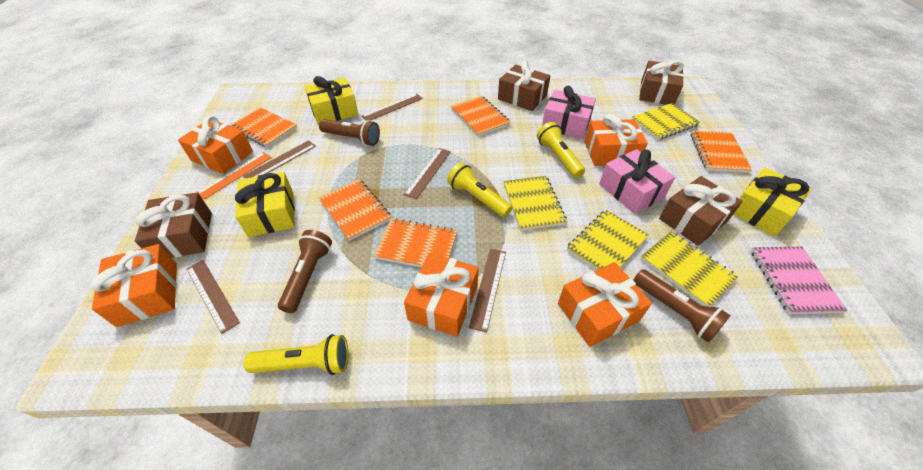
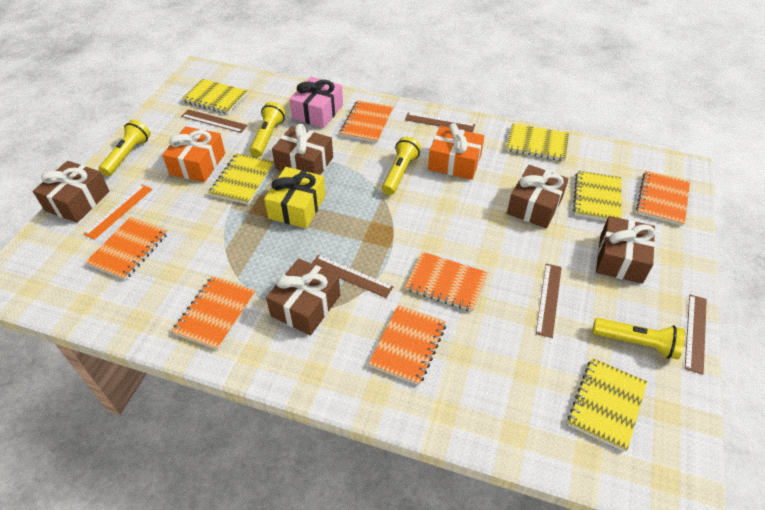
brown flashlight: [278,230,332,313] [319,119,380,146] [633,269,731,343] = 3 -> none = 0
brown gift: [135,192,212,258] [498,61,550,111] [639,60,684,105] [659,176,743,246] = 4 -> [33,161,110,223] [266,258,340,335] [272,124,333,175] [507,165,569,228] [596,216,655,284] = 5
orange gift: [90,244,177,327] [178,116,253,174] [404,253,479,337] [558,262,652,347] [585,114,648,166] = 5 -> [162,126,225,182] [428,123,484,180] = 2
orange notebook: [229,107,297,148] [319,179,391,241] [374,218,457,267] [451,96,511,137] [691,130,752,173] = 5 -> [86,217,168,280] [172,276,256,350] [340,100,393,143] [368,305,446,385] [405,252,488,312] [636,171,690,226] = 6
pink gift: [542,86,596,139] [599,149,675,214] = 2 -> [290,77,343,128] = 1
pink notebook: [751,247,847,314] = 1 -> none = 0
yellow flashlight: [244,334,348,375] [447,162,513,217] [537,122,585,178] = 3 -> [99,120,150,176] [250,102,286,157] [382,137,421,195] [592,318,685,360] = 4
yellow gift: [235,172,295,237] [305,76,358,125] [733,167,811,236] = 3 -> [264,167,326,228] = 1
yellow notebook: [504,176,567,231] [567,210,649,270] [632,103,700,140] [641,231,738,306] = 4 -> [182,79,248,114] [209,154,274,205] [506,123,569,161] [568,358,647,452] [573,170,621,221] = 5

